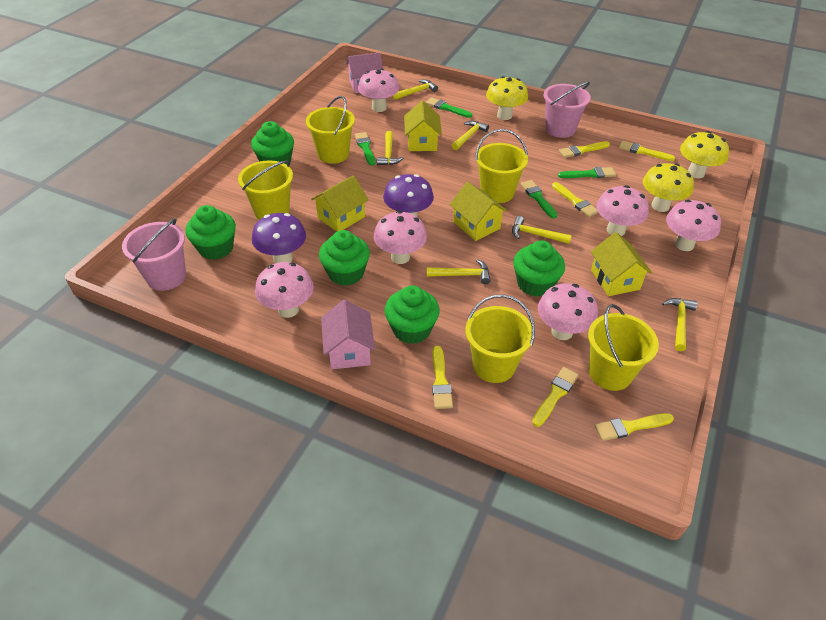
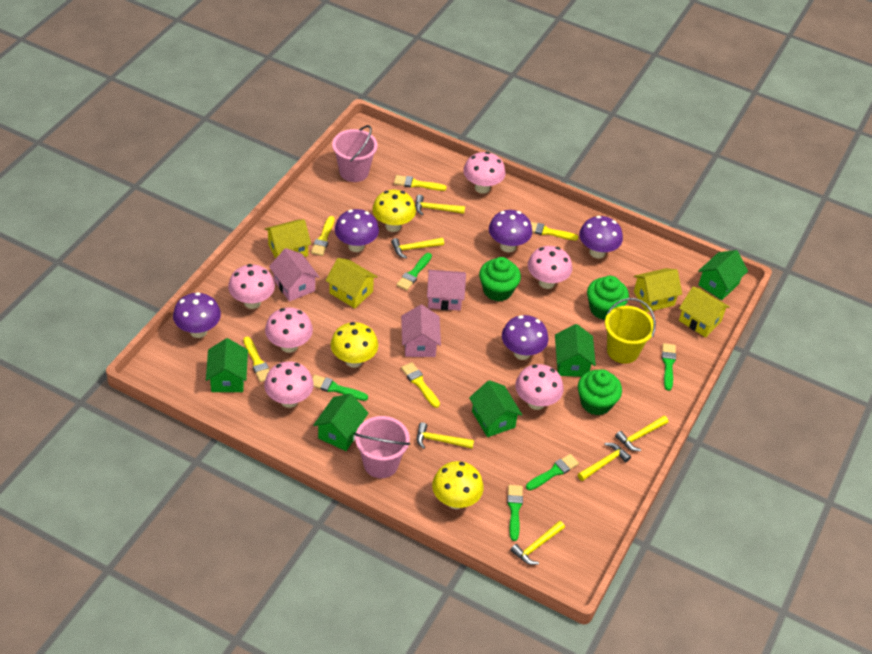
green brush: [355,132,375,166] [426,97,472,118] [520,180,557,218] [558,167,616,178] = 4 -> [313,375,368,401] [396,253,432,291] [507,485,523,541] [526,454,579,490] [662,343,676,391] = 5
green cupcake: [185,205,236,260] [251,121,294,165] [319,230,370,286] [385,285,440,344] [513,240,565,297] = 5 -> [479,257,521,301] [578,369,622,416] [587,276,629,320] = 3
green house: none = 0 -> [206,338,248,392] [313,393,369,451] [469,380,522,437] [555,324,596,377] [698,250,748,300] = 5
pink house: [321,300,375,369] [346,52,383,93] = 2 -> [269,248,319,302] [401,305,441,357] [427,270,466,310] = 3
purple mushroom: [252,213,306,263] [383,174,434,217] = 2 -> [173,292,221,338] [335,209,379,252] [489,210,532,252] [502,315,548,360] [579,216,623,259] = 5
yellow brush: [432,346,453,409] [532,367,579,427] [552,182,598,217] [559,141,610,158] [595,413,674,441] [619,141,675,161] = 6 -> [243,337,269,382] [311,216,334,256] [394,175,447,191] [401,362,440,408] [531,222,578,240] = 5
yellow bucket: [238,160,293,220] [306,96,355,164] [465,295,535,383] [475,129,528,203] [588,304,659,391] = 5 -> [605,298,656,364] = 1

